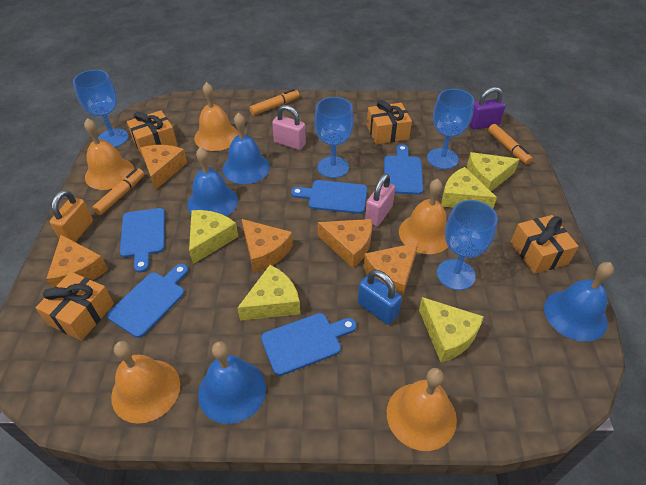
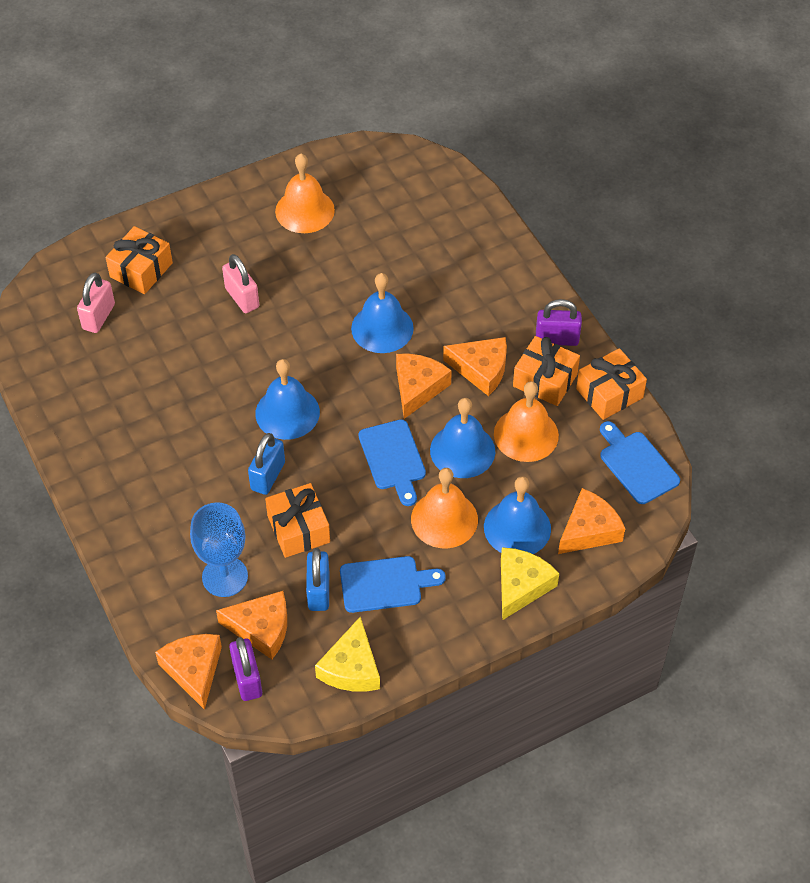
blue cutting board: [107,264,188,338] [120,208,165,273] [261,313,357,376] [291,180,367,214] [384,144,423,195] = 5 -> [340,556,446,613] [359,419,426,506] [600,421,680,504] = 3
blue goblet: [73,70,129,147] [314,97,354,178] [427,89,474,169] [437,200,498,290] = 4 -> [190,502,248,597] = 1
blue padlock: [358,270,402,325] = 1 -> [248,433,285,495] [306,548,329,611] = 2
orange bell: [84,118,134,190] [111,341,180,424] [194,82,239,151] [387,368,457,451] [399,179,448,254] = 5 -> [275,154,335,233] [411,468,478,548] [494,381,559,462] = 3
orange marker: [92,168,144,215] [250,89,299,115] [488,124,533,165] = 3 -> none = 0
orange padlock: [50,190,93,242] = 1 -> none = 0
purple padlock: [469,87,506,130] = 1 -> [229,637,262,701] [536,299,582,346] = 2
yellow cheese: [189,210,238,264] [237,265,300,321] [419,297,484,362] [441,167,497,208] [467,152,520,191] = 5 -> [315,616,380,692] [501,547,559,620] = 2

